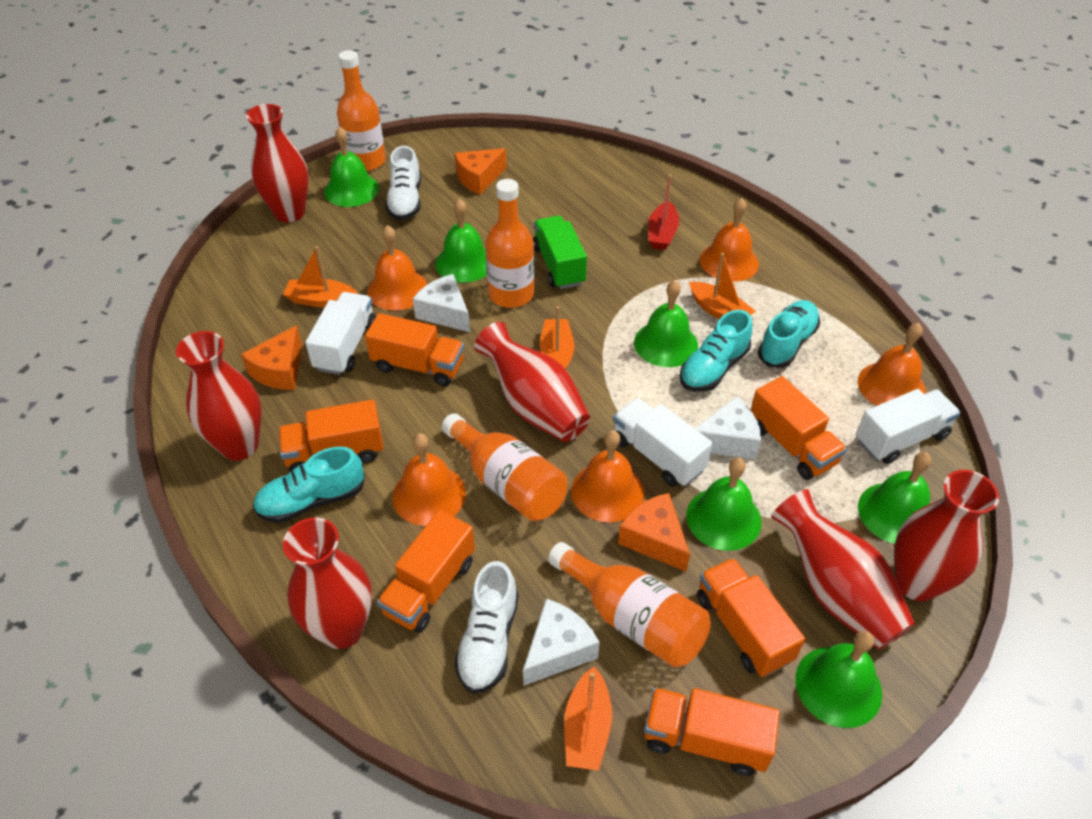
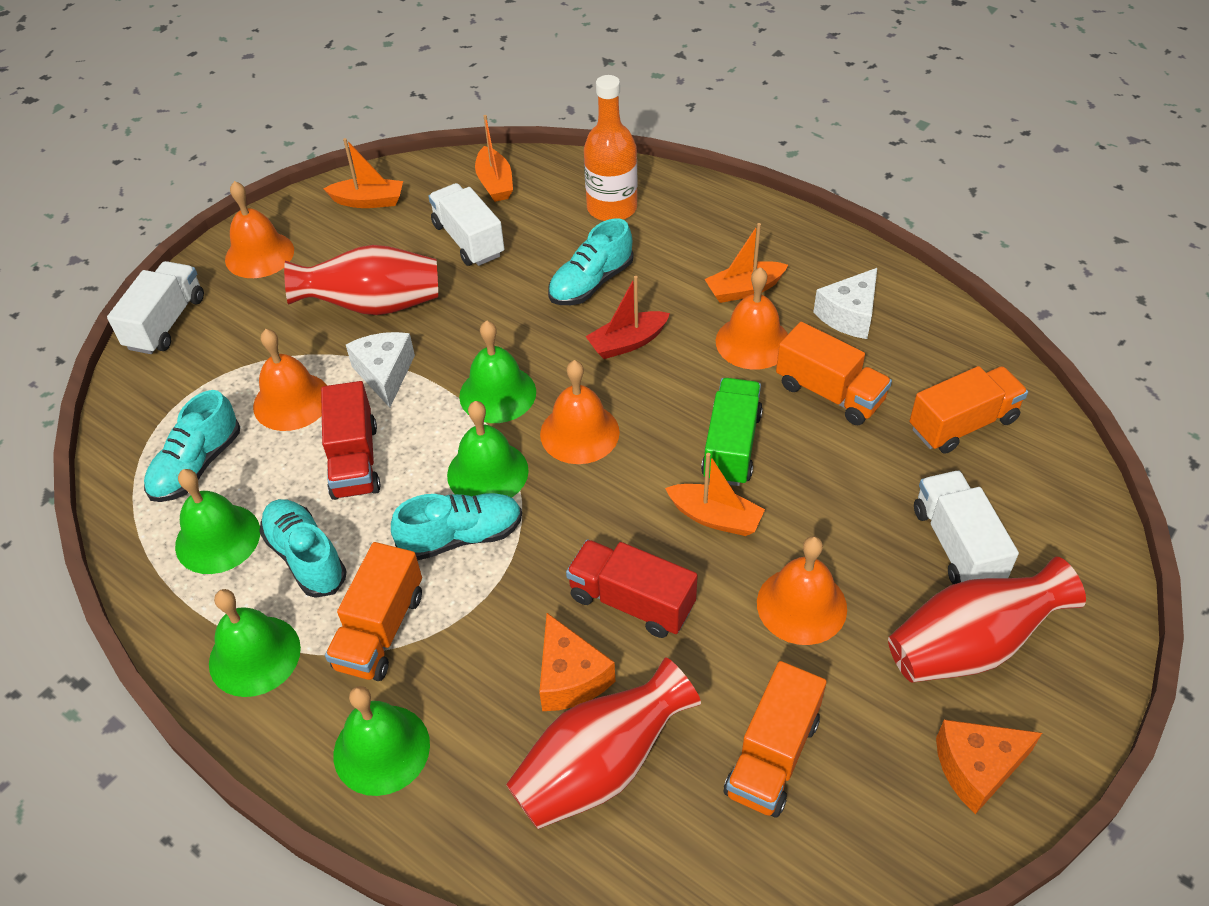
green bell: [324,126,379,207] [435,199,487,283] [634,280,698,367] [686,458,762,551] [795,631,882,728] [858,452,931,544] = 6 -> [175,469,260,574] [209,589,301,697] [334,686,430,796] [447,401,529,498] [459,320,536,423] = 5
orange bottle: [337,50,386,171] [442,413,568,521] [485,179,534,308] [548,542,711,667] = 4 -> [584,75,638,221] = 1
orange cheese: [241,325,302,390] [455,148,507,195] [618,493,690,572] = 3 -> [539,613,615,711] [936,720,1042,814] = 2
orange truck: [278,400,384,472] [365,313,464,386] [377,510,475,633] [644,687,780,776] [697,558,805,677] [751,376,847,480] = 6 -> [325,542,422,681] [724,661,827,818] [776,322,892,425] [910,366,1028,454] = 4
red truck: none = 0 -> [321,381,380,500] [566,540,698,638] = 2
red vase: [176,331,262,461] [246,104,309,223] [283,517,372,649] [474,322,590,442] [771,489,915,650] [894,470,999,601] = 6 -> [284,245,438,315] [506,657,701,829] [888,557,1086,683] = 3
turquoise shoe: [253,447,365,523] [680,310,752,392] [758,300,820,368] = 3 -> [144,390,240,502] [259,499,347,598] [391,493,522,561] [548,218,633,305] = 4
white cheese: [413,274,470,332] [523,599,600,686] [695,396,761,459] = 3 -> [346,332,415,408] [813,268,877,339] = 2
white shoe: [385,146,421,220] [454,561,519,693] = 2 -> none = 0

